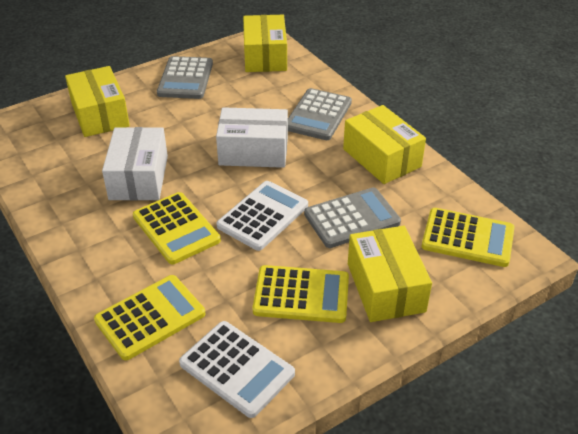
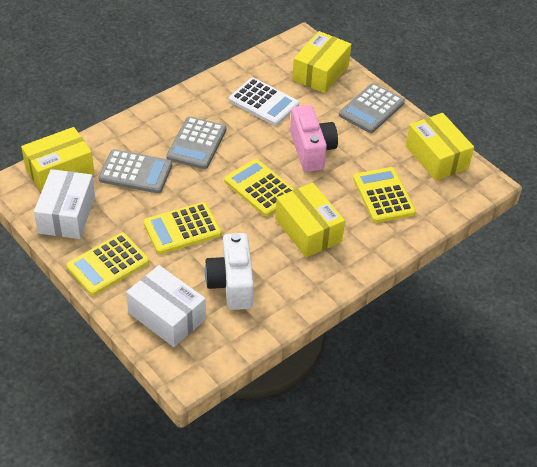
pink camera: none = 0 -> [290,105,338,172] = 1
white calculator: [179,321,295,418] [216,181,308,251] = 2 -> [229,78,299,126] = 1
white camera: none = 0 -> [205,233,254,310] = 1

